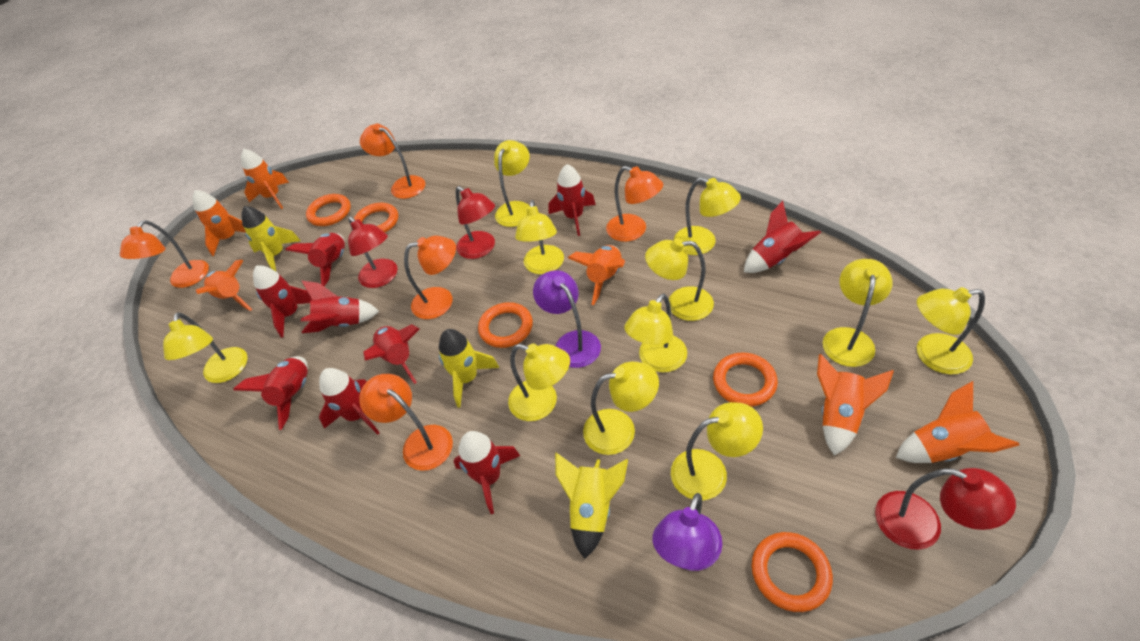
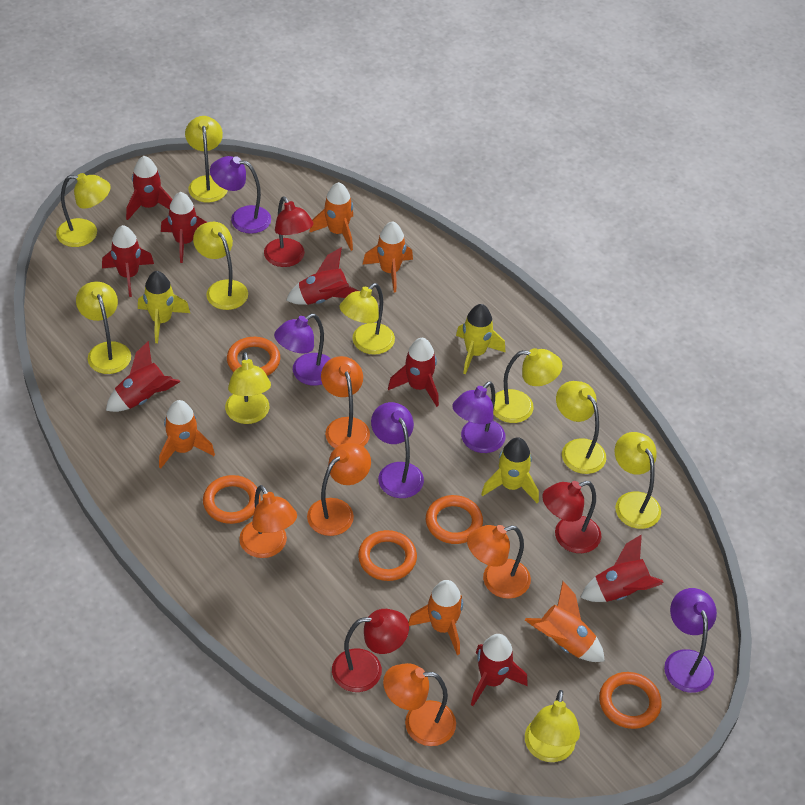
orange rocket: [193,190,246,256] [196,260,252,311] [241,149,289,209] [568,245,625,305] [817,354,894,456] [896,381,1019,463] = 6 -> [159,400,215,469] [309,182,353,251] [363,221,413,292] [408,580,463,655] [525,581,605,662] = 5
purple lamp: [533,270,601,368] [652,493,722,571] = 2 -> [210,156,271,234] [274,314,331,386] [371,402,424,498] [452,381,505,453] [664,588,717,693] = 5
red rocket: [233,356,308,430] [253,265,312,337] [285,233,345,286] [301,280,379,333] [319,368,380,435] [363,324,420,384] [453,431,520,514] [548,164,596,236] [744,201,821,273] = 9 -> [102,225,154,297] [106,341,181,412] [126,156,172,220] [161,192,207,263] [286,248,358,305] [388,338,439,407] [471,634,528,706] [580,534,664,602] = 8
yellow lamp: [163,312,248,383] [494,140,530,227] [508,343,570,421] [515,200,564,274] [583,362,659,455] [624,294,687,372] [645,238,714,321] [671,402,763,500] [674,177,741,255] [823,259,893,367] [917,287,985,374] = 11 -> [56,173,111,247] [76,281,131,374] [185,116,228,202] [193,222,248,310] [225,352,271,424] [339,283,395,355] [493,348,562,423] [525,690,580,762] [556,381,606,474] [615,432,661,529] = 10

